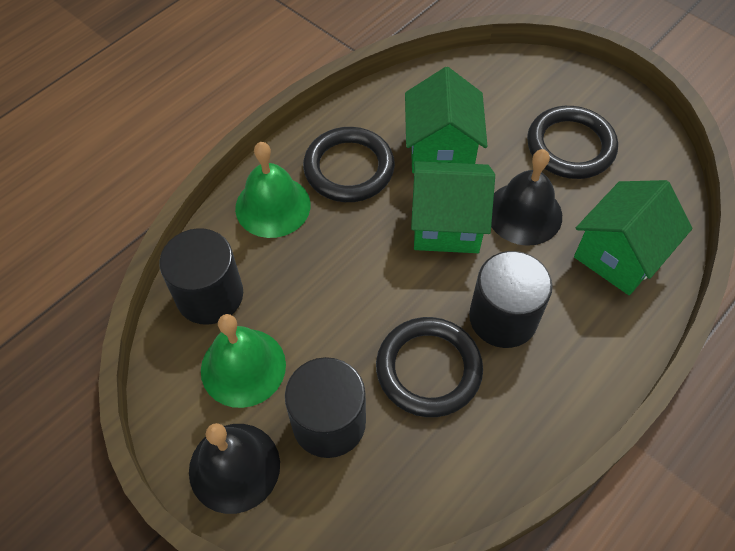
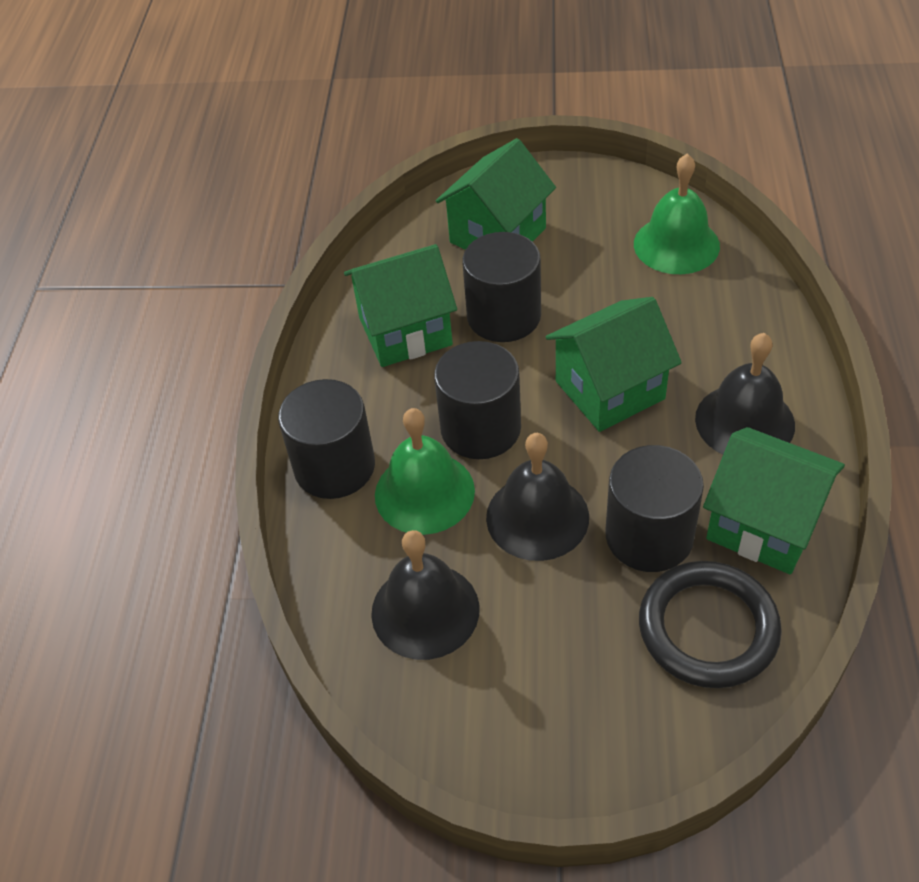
black bell: [189,423,280,514] [491,149,562,246] = 2 -> [371,530,479,660] [486,433,589,561] [695,333,795,454] = 3
black cylinder: [159,228,243,325] [285,357,366,458] [469,251,552,348] = 3 -> [278,379,375,499] [434,341,521,459] [462,232,541,342] [605,445,704,572] = 4
black ring: [303,127,395,202] [376,317,483,417] [527,106,618,179] = 3 -> [639,561,782,688] = 1
green house: [405,67,488,173] [411,161,495,253] [574,180,693,295] = 3 -> [344,244,457,367] [436,138,556,250] [546,297,682,432] [703,427,845,574] = 4

